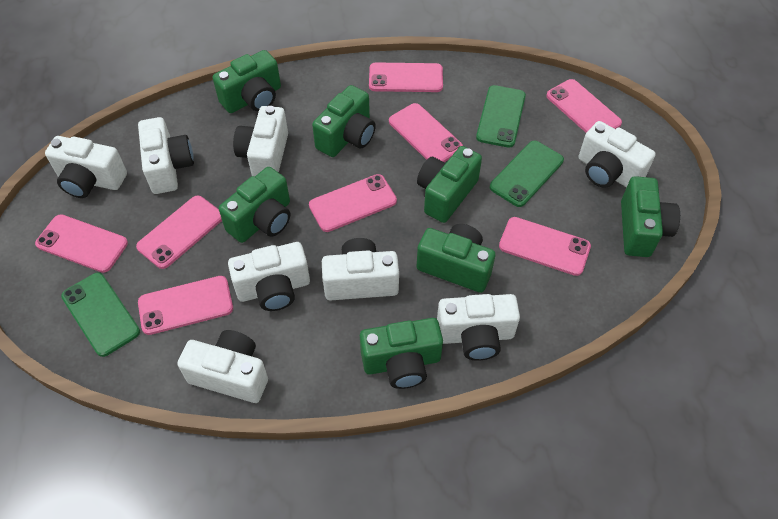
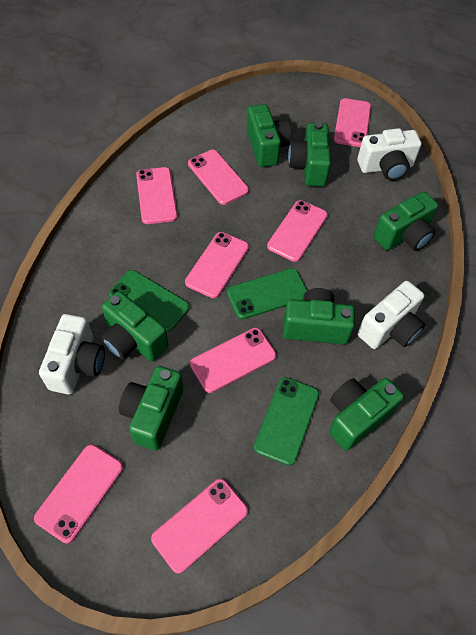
white camera: [45,136,127,198] [138,117,194,194] [177,330,268,403] [228,242,310,311] [233,106,288,177] [322,238,399,300] [437,294,520,361] [578,121,656,188] = 8 -> [39,314,105,395] [357,128,422,180] [358,281,425,349] = 3

